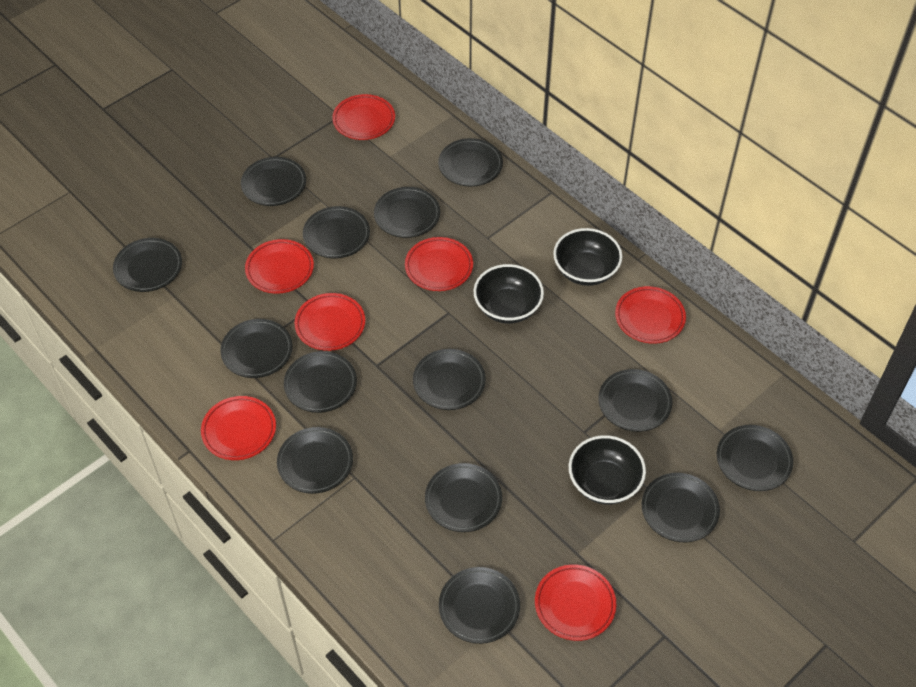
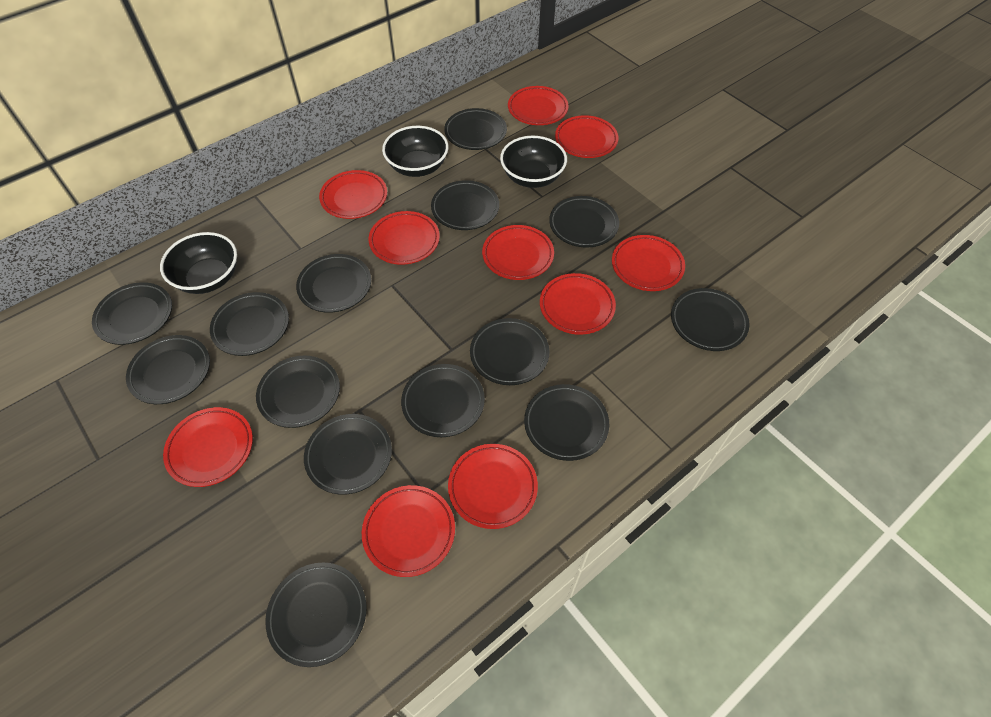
red plate: [201,396,276,460] [245,239,314,294] [295,293,365,351] [332,94,395,140] [405,237,473,291] [535,564,616,641] [615,286,686,344] = 7 -> [163,407,253,487] [319,170,387,219] [362,485,455,577] [368,211,440,265] [448,444,538,529] [482,225,554,280] [508,86,569,125] [540,273,616,335] [555,115,618,158] [612,235,685,291] = 10

